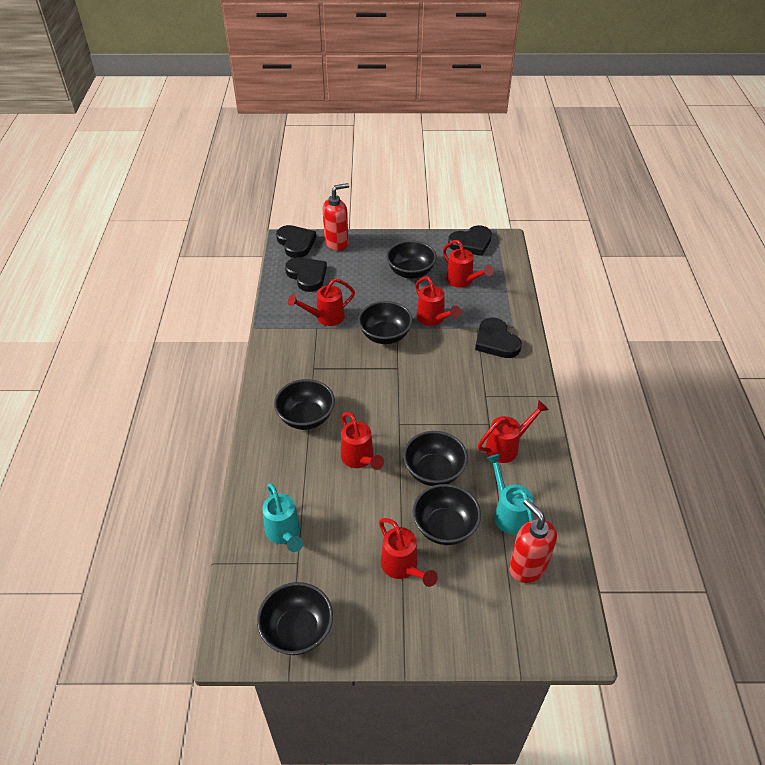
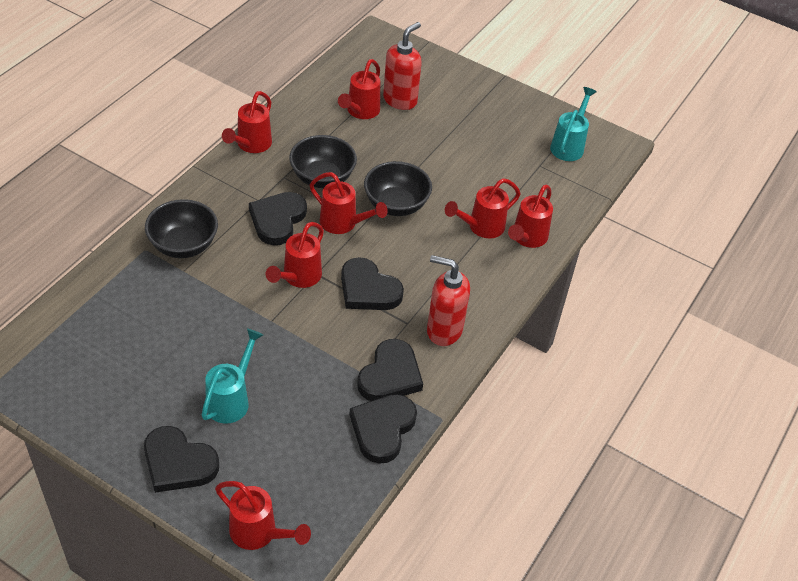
black bowl: [257,582,333,655] [274,379,335,430] [358,301,413,344] [386,240,437,279] [403,431,468,486] [413,484,481,545] = 6 -> [145,199,218,258] [289,135,357,188] [364,161,432,216] = 3
black heart: [276,225,316,258] [285,257,327,292] [448,225,492,256] [475,317,522,358] = 4 -> [144,426,219,493] [249,192,307,245] [341,257,404,310] [350,394,417,464] [357,339,423,401] = 5
red watering can: [288,278,355,326] [341,412,384,470] [379,518,438,587] [415,276,461,326] [443,240,494,288] [478,400,549,463] = 6 -> [215,481,311,550] [222,91,272,153] [266,222,324,288] [310,172,388,234] [338,59,380,119] [445,178,521,238] [508,184,553,248] = 7

